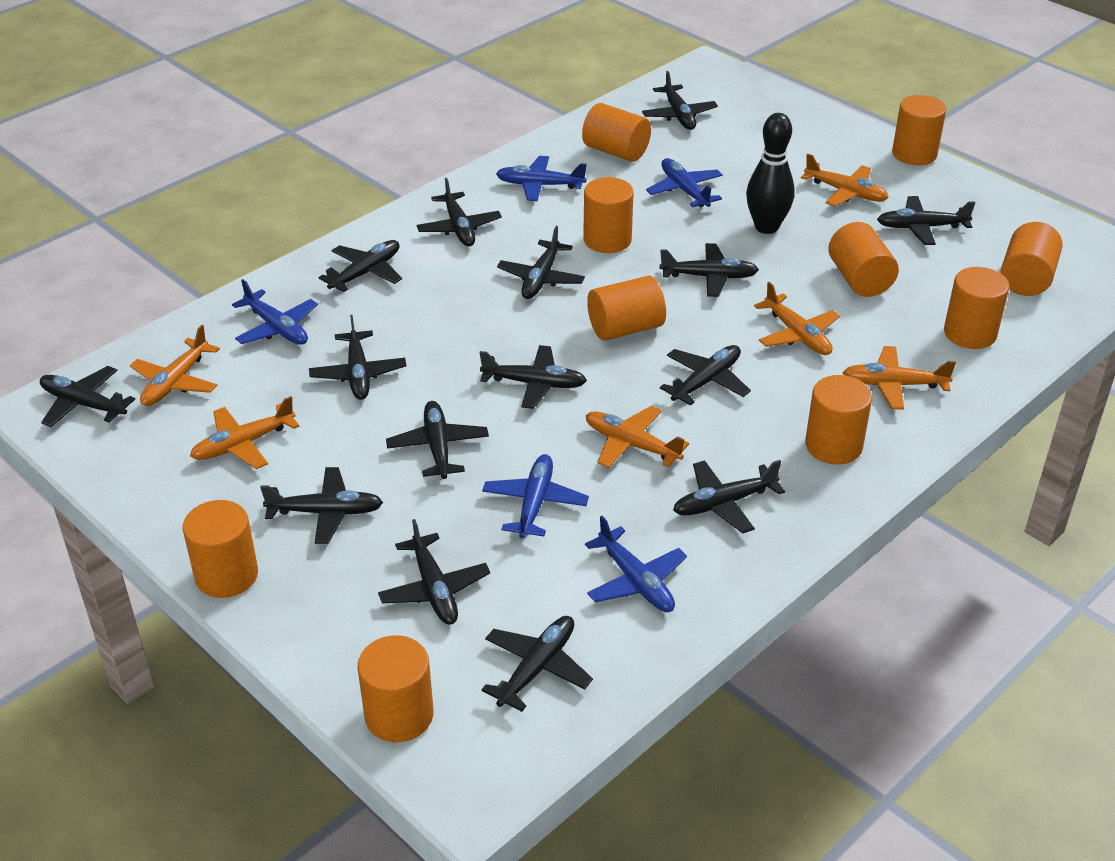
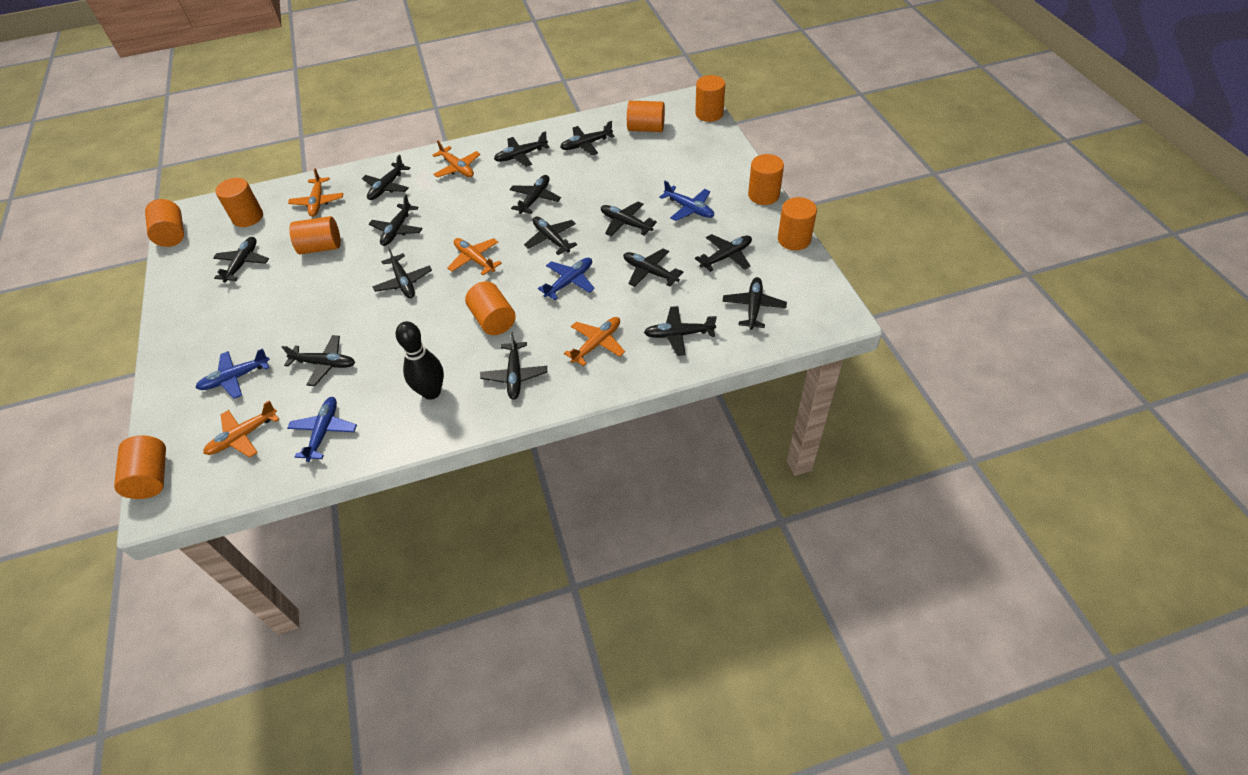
blue plane: [232,279,318,345] [482,454,589,539] [496,156,587,201] [585,516,687,612] [646,158,723,207] = 5 -> [195,348,270,399] [287,397,357,462] [538,258,595,300] [659,181,714,221] = 4
orange cylinder: [183,500,258,598] [358,635,434,743] [582,103,651,162] [583,177,634,253] [587,276,666,341] [805,375,872,465] [828,222,899,297] [892,95,946,165] [944,267,1009,349] [1001,222,1063,296] = 10 -> [114,436,166,499] [145,199,184,247] [215,178,263,227] [289,216,341,255] [465,281,516,335] [627,101,665,132] [695,75,725,122] [748,154,784,205] [778,197,817,250] = 9
orange plane: [130,325,220,406] [190,396,300,469] [586,406,689,468] [754,282,840,355] [801,153,889,206] [843,346,956,410] = 6 -> [203,400,280,458] [288,168,343,217] [432,140,480,177] [447,238,502,275] [564,317,625,366] = 5

